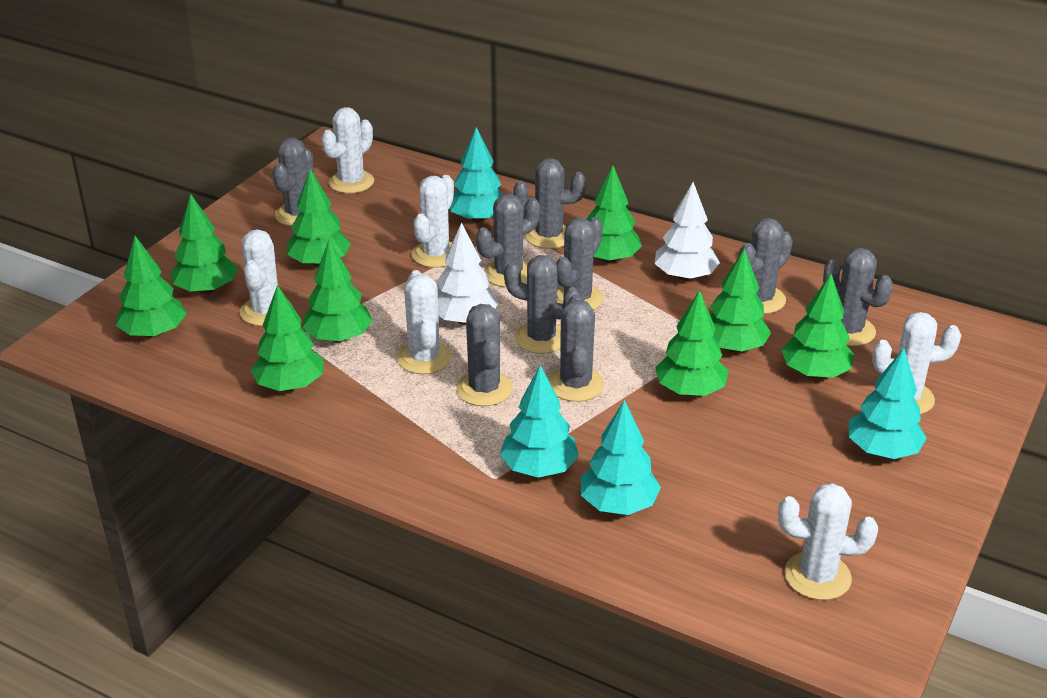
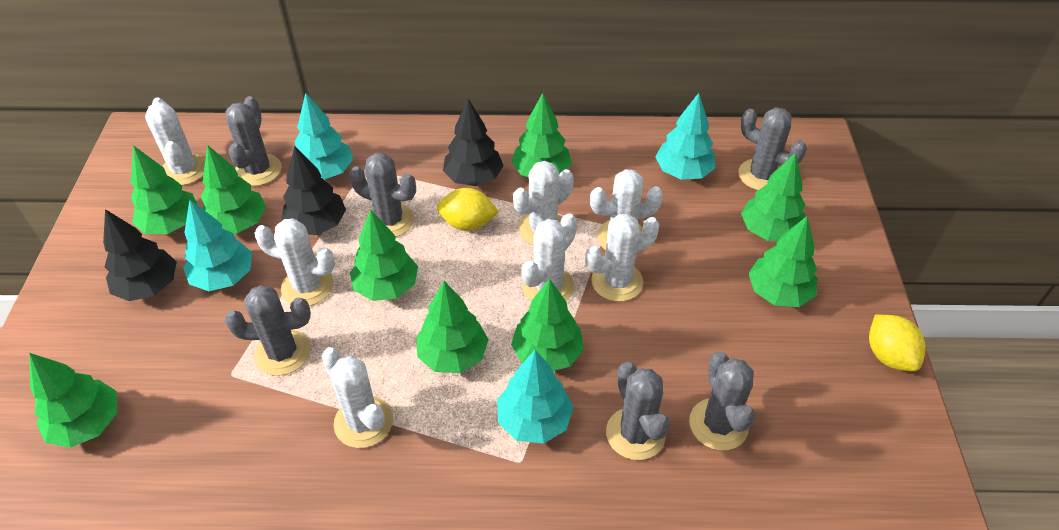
black tree: none = 0 -> [103,209,177,301] [282,146,346,235] [443,99,504,186] = 3
grey cactus: [272,138,314,226] [456,304,513,406] [476,194,540,287] [504,255,581,354] [514,158,586,249] [548,294,604,402] [556,217,604,310] [739,218,793,314] [823,248,893,346] = 9 -> [225,285,311,376] [226,96,282,186] [349,153,416,237] [606,362,670,460] [689,351,755,450] [738,107,807,190] = 6
white cactus: [240,229,293,326] [321,107,374,193] [397,270,452,374] [412,175,454,268] [778,483,878,600] [872,312,961,414] = 6 -> [145,98,205,186] [254,218,335,306] [322,347,393,448] [513,161,574,245] [521,213,577,302] [585,214,659,302] [590,169,663,250] = 7
white tree: [437,222,499,324] [654,182,720,281] = 2 -> none = 0
yellow lemon: none = 0 -> [437,188,499,231] [869,314,926,371] = 2

